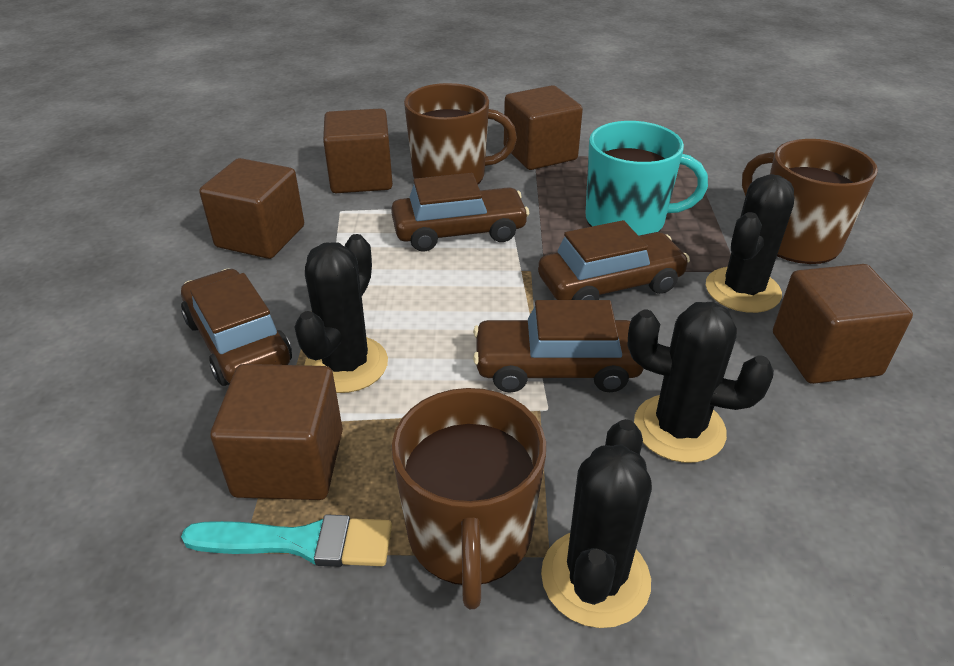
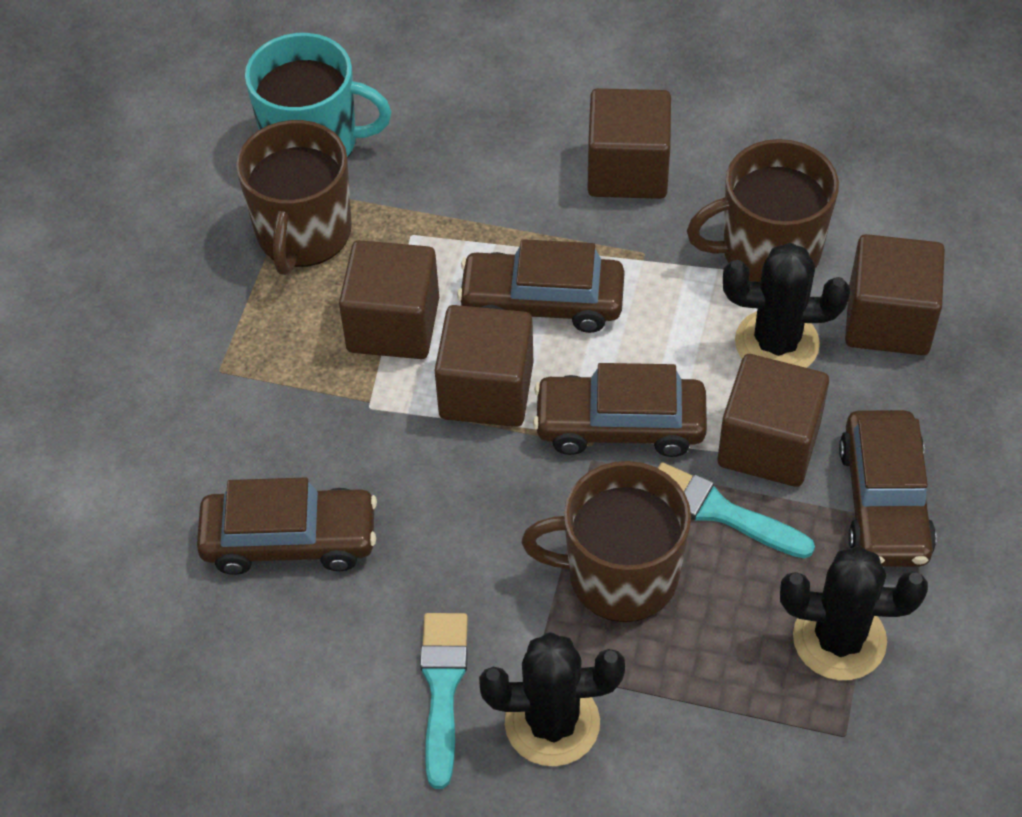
black cactus: [295,234,388,393] [541,419,652,628] [627,302,774,463] [706,174,794,313] = 4 -> [479,632,625,766] [723,243,850,368] [780,546,928,680] = 3
turquoise brush: [181,514,392,567] = 1 -> [420,613,468,789] [658,462,815,559] = 2

